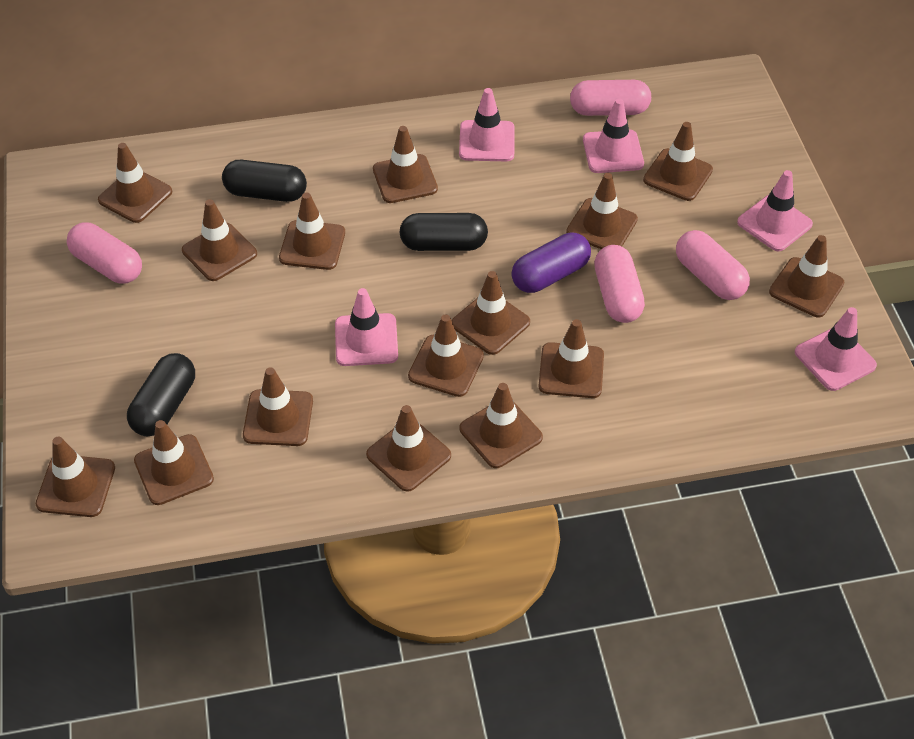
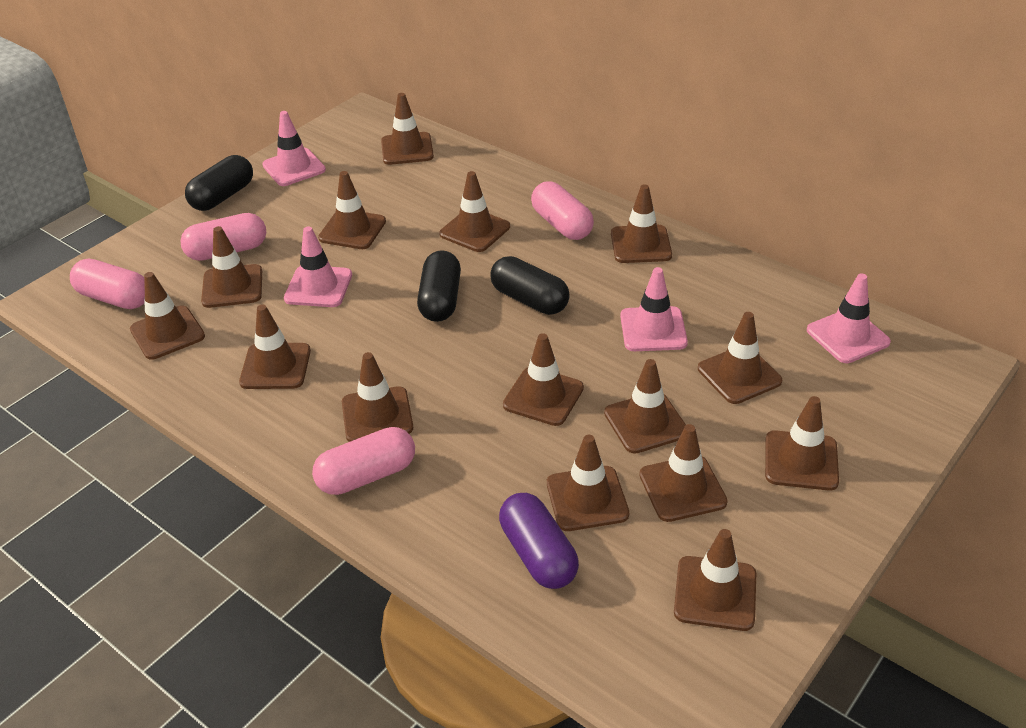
pink traffic cone: [335,288,398,366] [459,88,515,161] [583,98,644,173] [737,170,813,251] [795,307,877,391] = 5 -> [262,111,326,186] [284,226,352,307] [620,267,688,351] [807,273,891,363] = 4

